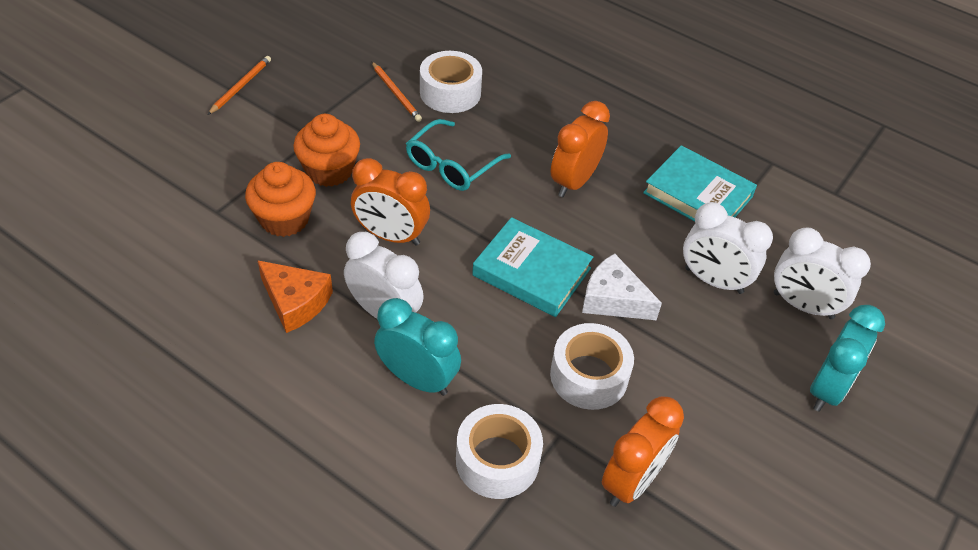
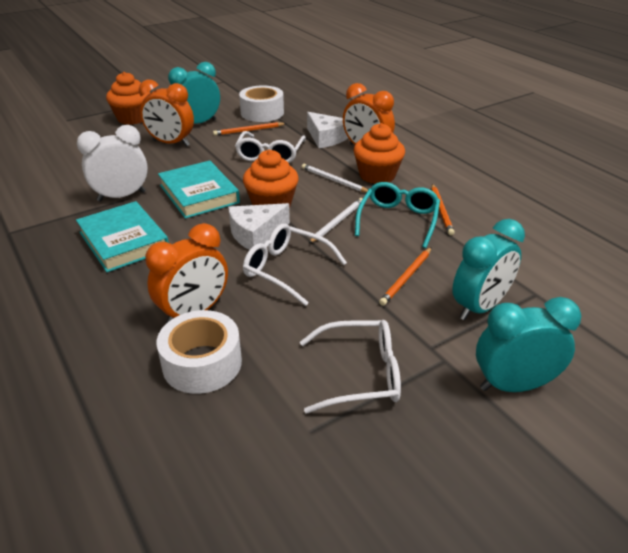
orange cheese: [257,260,333,333] = 1 -> none = 0
orange cupcake: [245,162,316,237] [293,114,360,187] = 2 -> [106,72,150,125] [243,150,299,208] [353,123,405,184] = 3
orange pencil: [208,56,271,115] [372,62,422,122] = 2 -> [213,122,287,136] [379,247,432,306] [432,184,455,235] = 3
turquoise clock: [374,298,461,396] [810,305,885,412] = 2 -> [168,62,220,124] [452,219,525,320] [476,297,581,392] = 3
white cheese: [582,254,662,320] = 1 -> [228,203,290,250] [307,112,348,148] = 2
white clock: [344,232,424,319] [683,202,773,294] [774,227,871,319] = 3 -> [77,125,148,202] = 1
white glasses: none = 0 -> [235,131,306,163] [243,223,347,306] [300,320,401,414] = 3
white pencil: none = 0 -> [302,164,368,193] [309,198,363,243] = 2
white tape: [420,51,482,113] [456,404,543,499] [550,323,634,410] = 3 -> [157,310,242,394] [239,85,284,122] = 2

